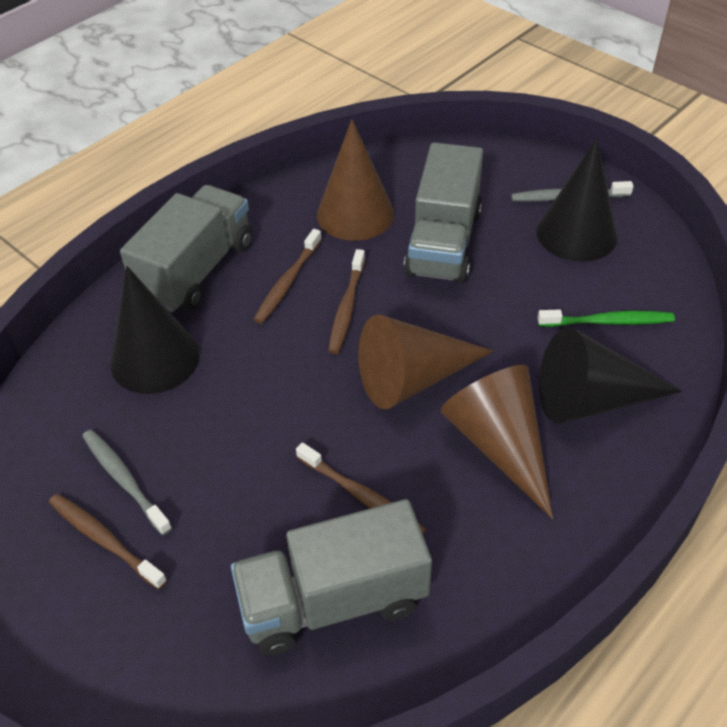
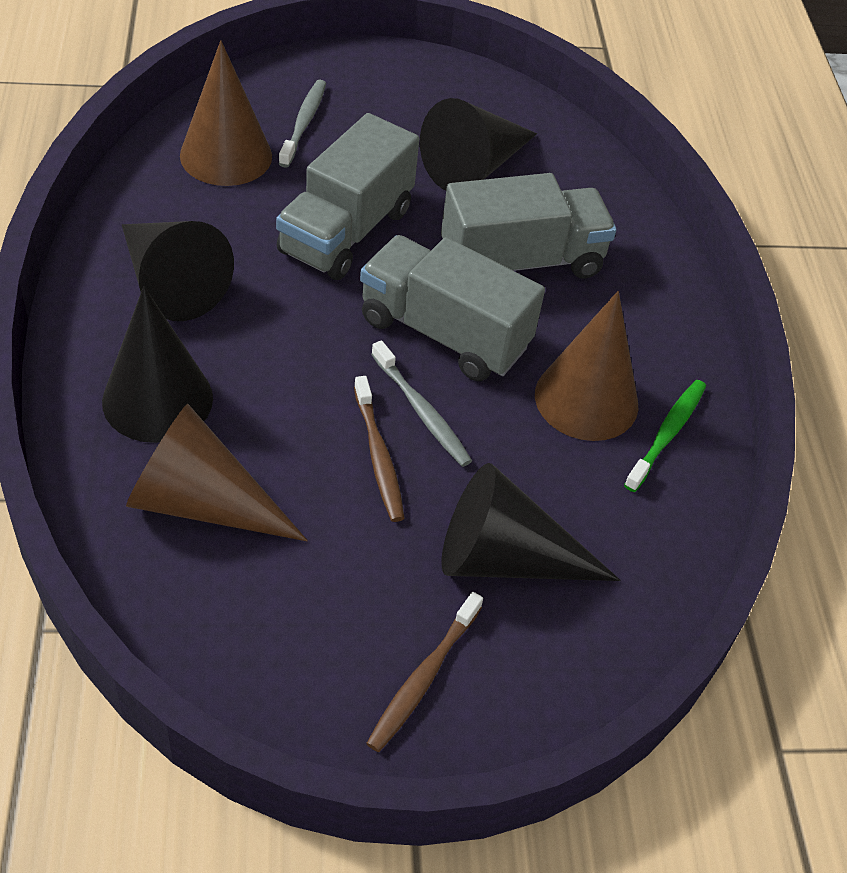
black cone: [110,266,199,394] [537,138,618,262] [539,327,682,424] = 3 -> [102,286,213,443] [122,221,234,321] [420,98,537,190] [441,463,620,581] = 4
brown toothbrush: [49,494,167,590] [254,229,322,324] [296,443,426,534] [328,249,365,354] = 4 -> [354,376,405,522] [366,592,483,752] = 2

